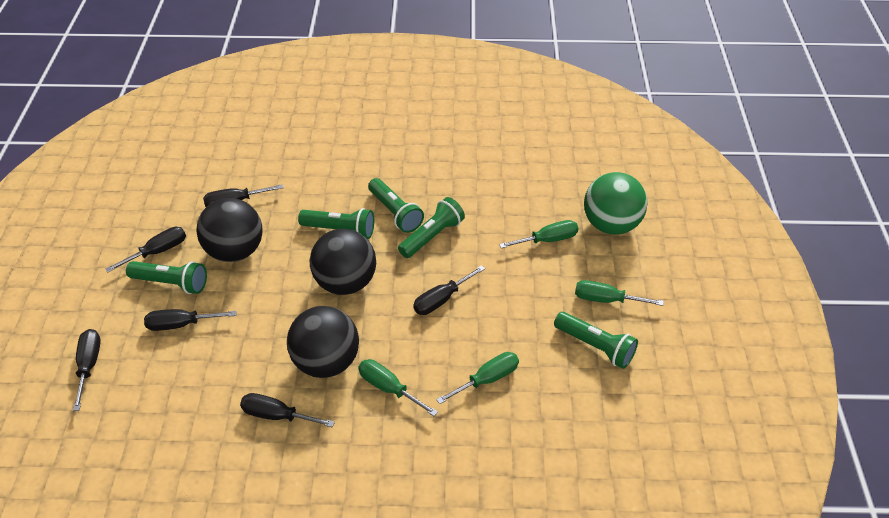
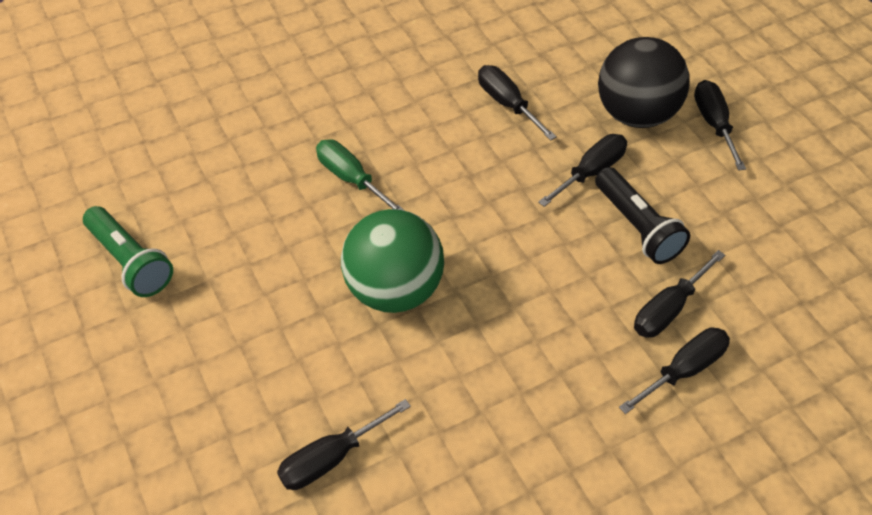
black ball: [196,198,263,262] [287,306,359,378] [310,229,376,295] = 3 -> [598,37,690,128] = 1
black flashlight: none = 0 -> [595,167,690,264] = 1
green flashlight: [126,261,207,294] [298,208,374,239] [368,178,424,233] [398,197,465,258] [554,312,638,369] = 5 -> [83,206,173,297] = 1
green screwdriver: [358,359,438,416] [436,352,519,404] [499,220,578,248] [575,280,664,306] = 4 -> [316,139,405,211] = 1

